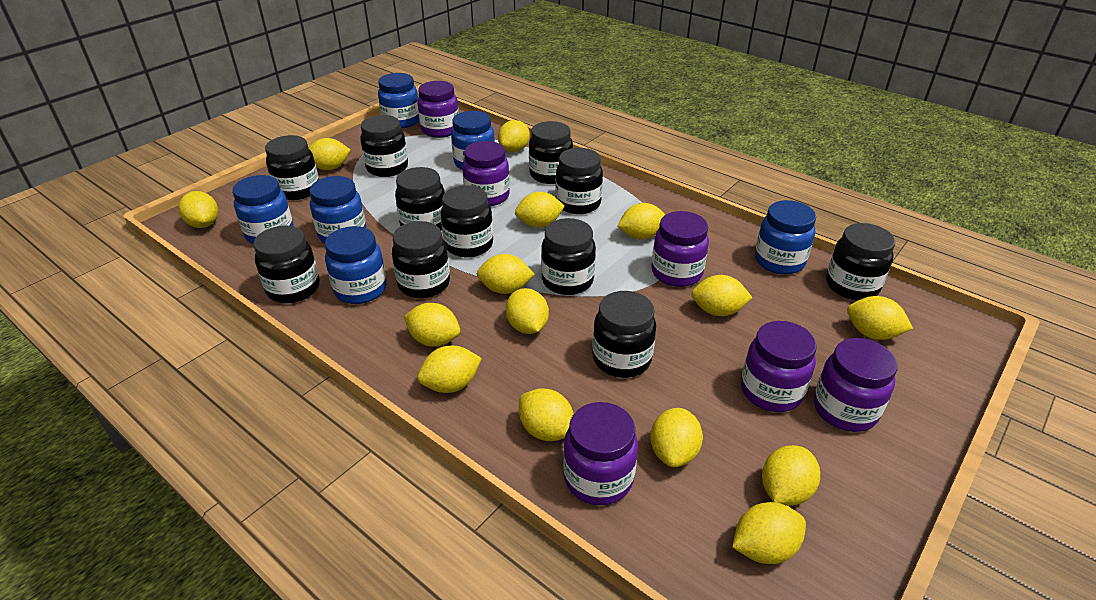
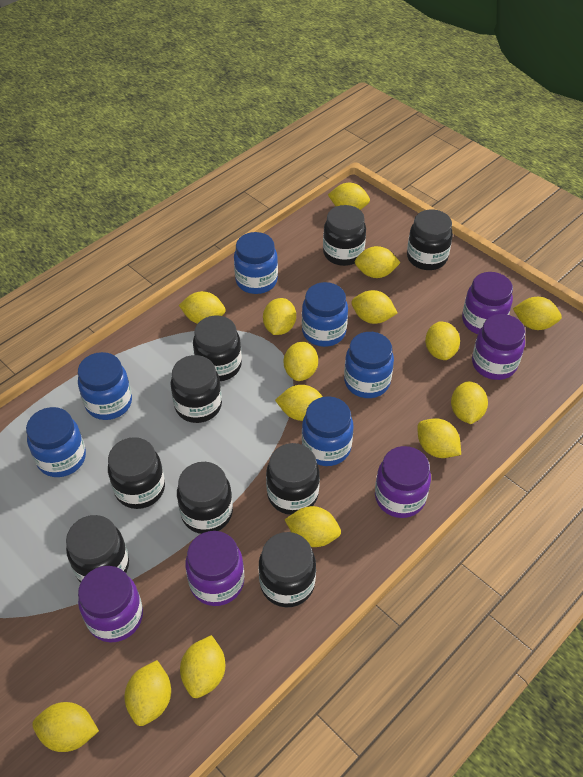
black jar: [253,226,320,303] [265,135,319,200] [360,115,408,177] [392,221,450,298] [395,167,445,230] [441,185,493,258] [529,121,573,184] [541,218,596,295] [555,148,603,214] [592,291,656,378] [826,223,895,300] = 11 -> [66,515,129,583] [108,437,165,509] [170,355,222,423] [177,462,233,534] [193,316,242,381] [259,532,316,607] [266,443,320,515] [323,205,366,266] [407,209,453,270] = 9
purple jar: [417,81,459,138] [462,141,510,206] [563,402,638,506] [651,211,709,287] [741,321,817,412] [814,338,898,432] = 6 -> [78,566,143,643] [185,531,244,606] [375,446,431,518] [462,272,513,334] [472,314,526,380] = 5

